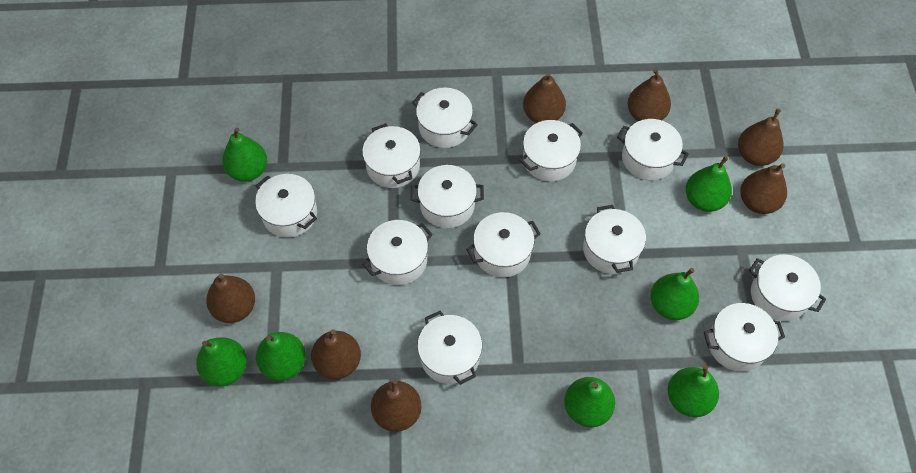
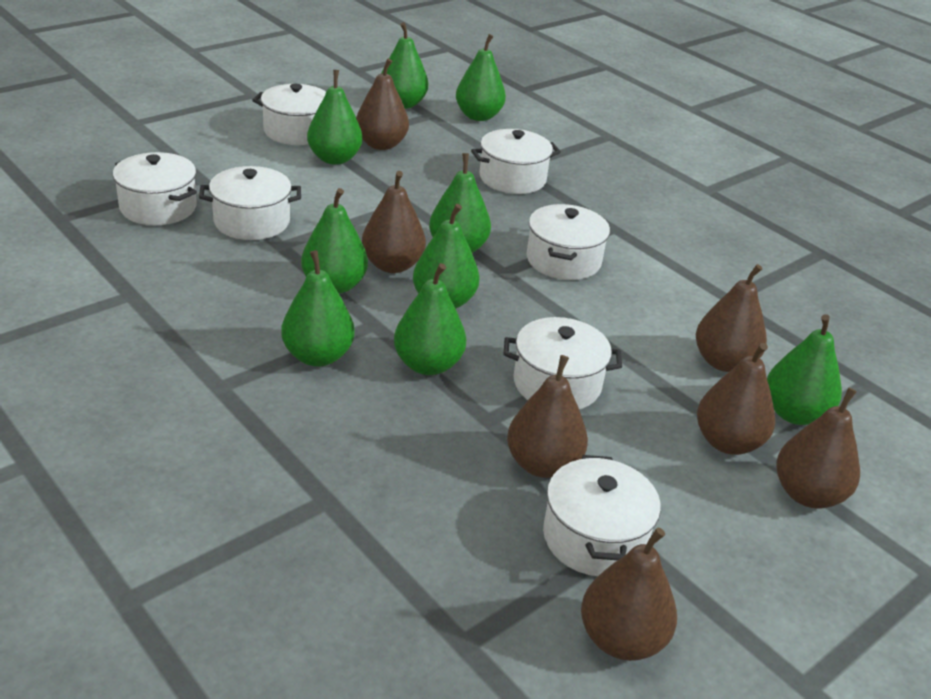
green pear: [196,337,247,386] [222,128,267,182] [256,332,306,381] [564,377,615,427] [651,268,699,320] [668,365,719,417] [686,156,732,212] = 7 -> [281,250,355,367] [301,188,368,294] [307,70,363,165] [382,22,428,109] [394,263,466,375] [413,204,480,309] [429,153,491,253] [456,34,506,121] [767,314,842,425] = 9
white pot: [255,174,317,238] [362,123,421,188] [362,220,433,285] [411,165,484,228] [412,88,478,148] [417,311,482,385] [466,212,541,277] [520,120,583,182] [583,205,646,274] [617,119,689,180] [704,303,785,372] [749,254,826,321] = 12 -> [113,152,197,225] [199,166,301,240] [252,84,326,145] [471,129,561,194] [504,317,622,409] [527,204,610,280] [543,455,661,576] = 7

